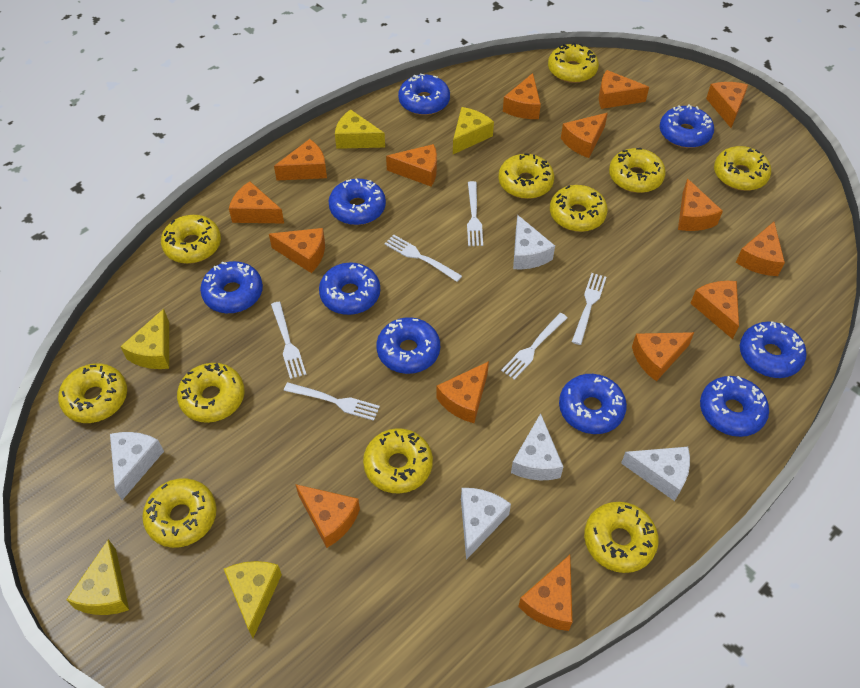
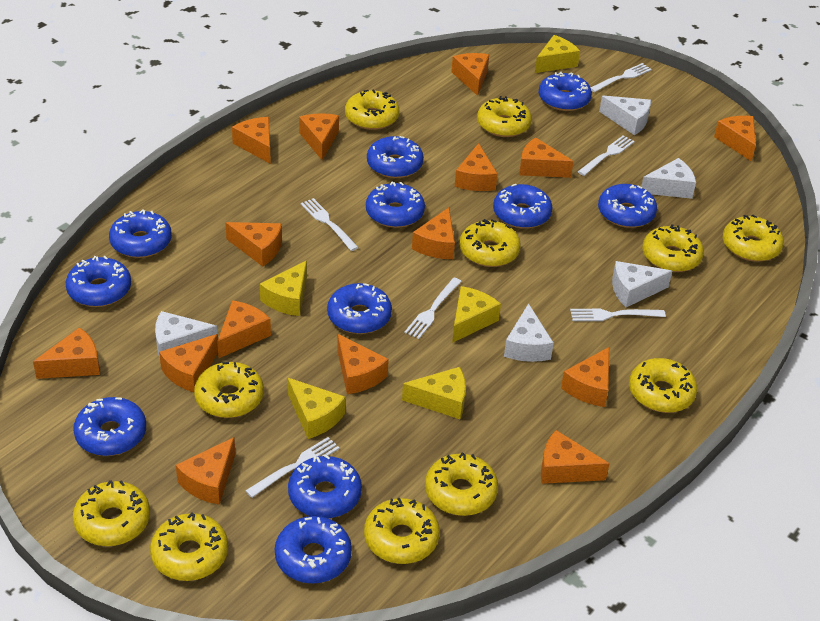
blue donut: [200,261,263,313] [319,262,380,315] [329,178,386,225] [377,317,440,374] [398,74,450,115] [559,374,627,434] [660,105,714,148] [700,376,769,437] [740,321,807,378] = 9 -> [66,256,131,307] [73,397,146,456] [109,209,172,258] [275,516,352,584] [288,454,362,518] [327,283,392,334] [366,182,425,228] [367,136,424,178] [493,184,552,229] [539,72,592,111] [598,184,657,228] = 11

